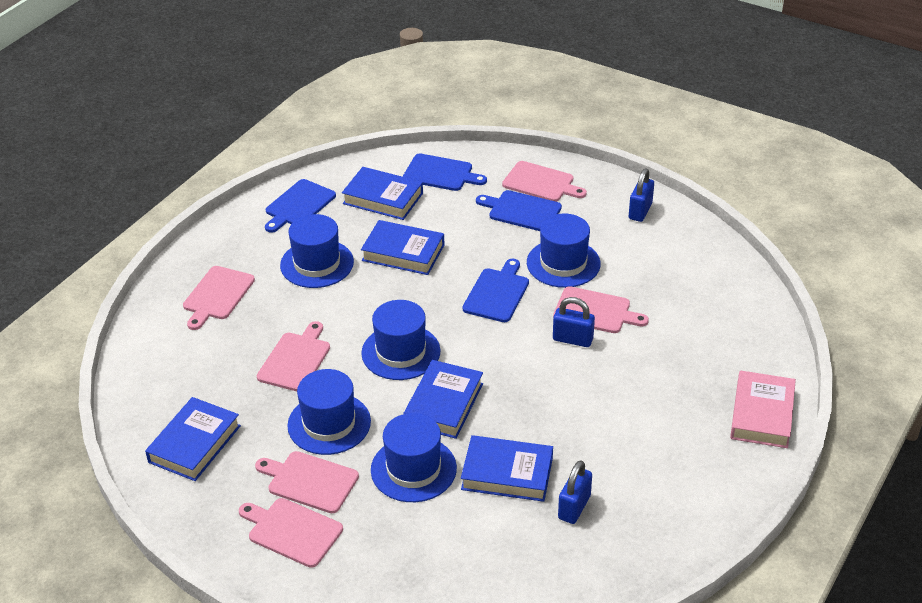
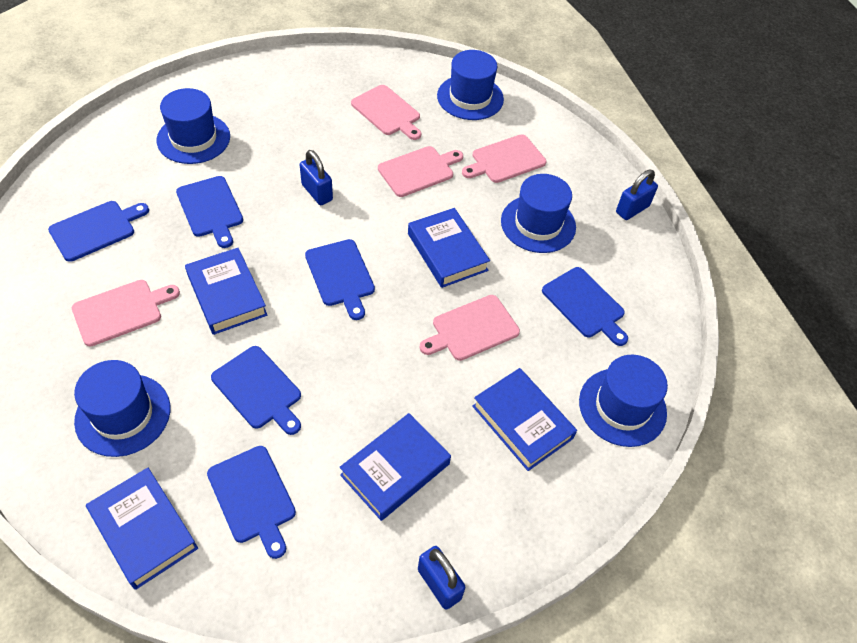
blue cutting board: [265,179,336,233] [403,154,487,191] [462,259,529,322] [476,190,562,231] = 4 -> [48,201,149,262] [176,176,243,248] [207,446,296,559] [211,346,301,435] [305,239,375,320] [542,267,628,346] = 6
pink book: [730,371,796,448] = 1 -> none = 0
pink cutting board: [183,266,255,330] [239,498,343,568] [255,451,359,513] [256,321,330,391] [502,161,587,202] [553,286,649,333] = 6 -> [72,280,180,347] [351,85,421,140] [378,146,463,197] [420,295,520,361] [462,134,547,183] = 5

